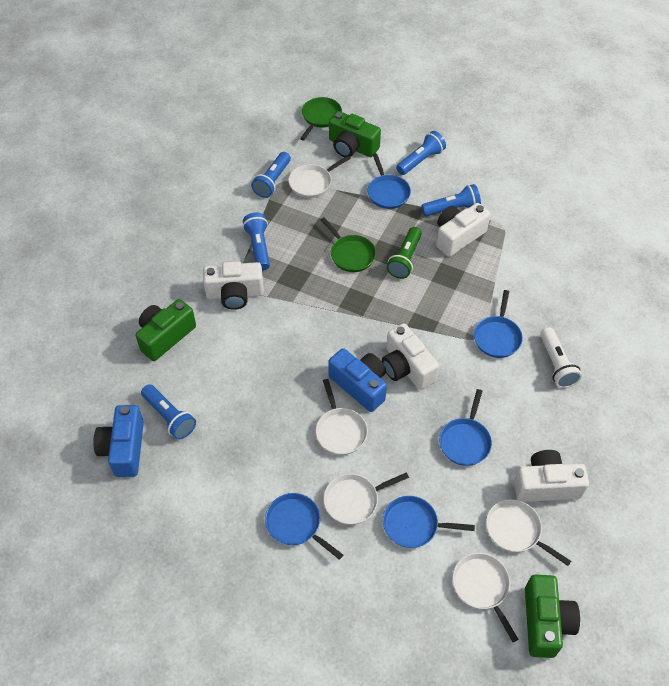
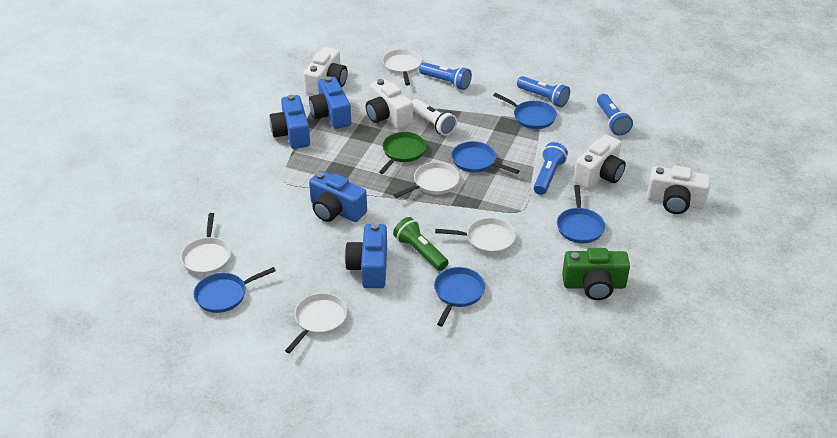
blue camera: [93,405,144,477] [328,348,387,412] = 2 -> [270,95,310,149] [309,76,351,129] [309,171,367,222] [345,223,387,288] = 4
blue flashlight: [141,384,196,440] [243,212,270,271] [251,152,291,198] [396,131,446,175] [421,184,481,216] = 5 -> [419,62,472,90] [517,76,570,108] [534,142,568,195] [597,94,633,136] = 4
green camera: [136,299,196,361] [329,111,381,157] [525,575,580,658] = 3 -> [562,248,630,300] = 1
green pan: [300,97,342,140] [321,217,376,272] = 2 -> [379,132,427,174] = 1

